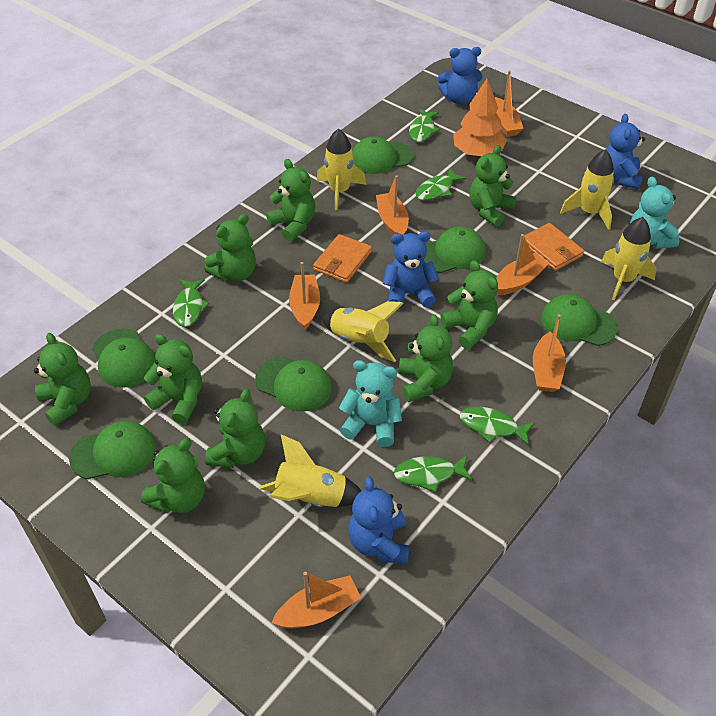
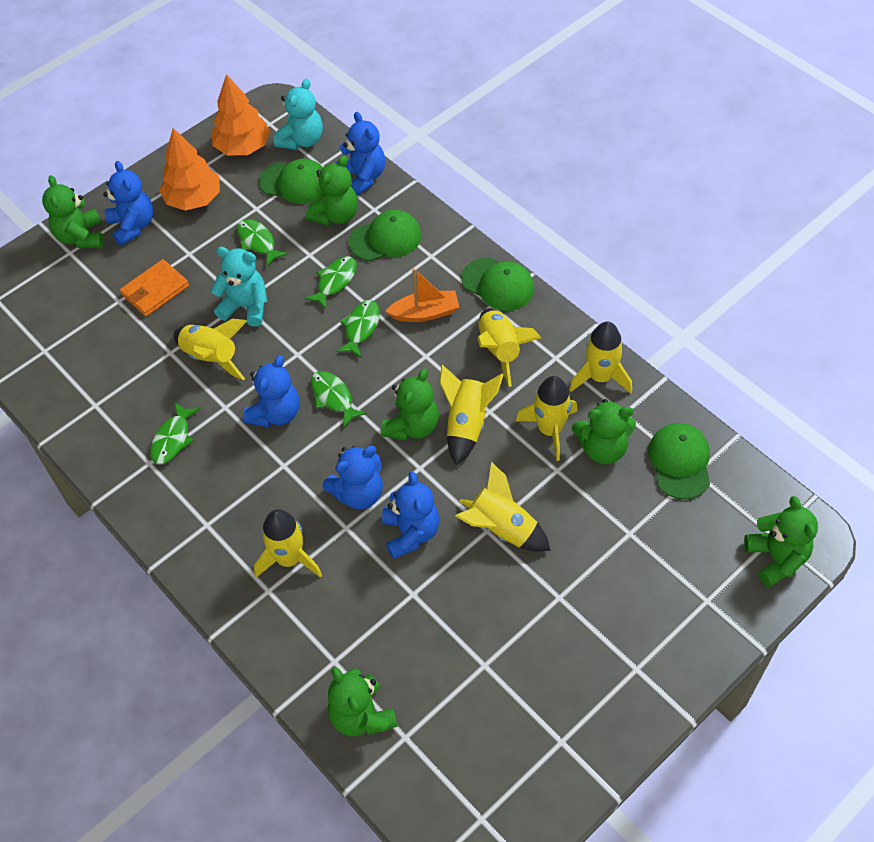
blue teddy bear: [348,477,410,565] [382,231,439,310] [438,47,483,104] [606,114,645,189] = 4 -> [103,161,153,246] [243,355,300,427] [322,446,383,510] [336,112,385,196] [382,471,439,559] = 5
green cap: [69,421,156,479] [92,328,156,388] [255,357,332,412] [352,137,413,174] [424,226,486,273] [541,294,618,346] = 6 -> [259,159,324,204] [348,210,421,261] [461,257,534,311] [648,423,710,499] = 4
green teddy bear: [34,333,91,426] [141,438,205,513] [144,334,202,424] [204,214,256,281] [205,389,265,468] [266,159,315,242] [399,314,453,402] [440,260,498,349] [469,145,517,227] = 9 -> [42,175,104,248] [306,156,358,226] [328,667,398,736] [381,369,439,441] [572,399,636,464] [744,496,818,587] = 6
orange boat: [271,572,361,628] [289,262,320,330] [376,175,409,235] [495,70,523,137] [496,234,549,295] [533,314,566,392] = 6 -> [386,268,459,322] = 1
orange tree: [453,79,507,157] = 1 -> [159,128,220,211] [211,74,270,155] = 2
orange wallet: [313,234,372,283] [524,223,584,271] = 2 -> [120,259,189,317] = 1
yellow rocket: [259,434,361,507] [317,128,366,210] [322,301,404,362] [560,149,614,230] [601,217,656,300] = 5 -> [173,318,247,380] [254,509,322,578] [440,365,504,465] [455,462,551,552] [477,308,541,387] [515,376,577,461] [569,321,632,394] = 7

